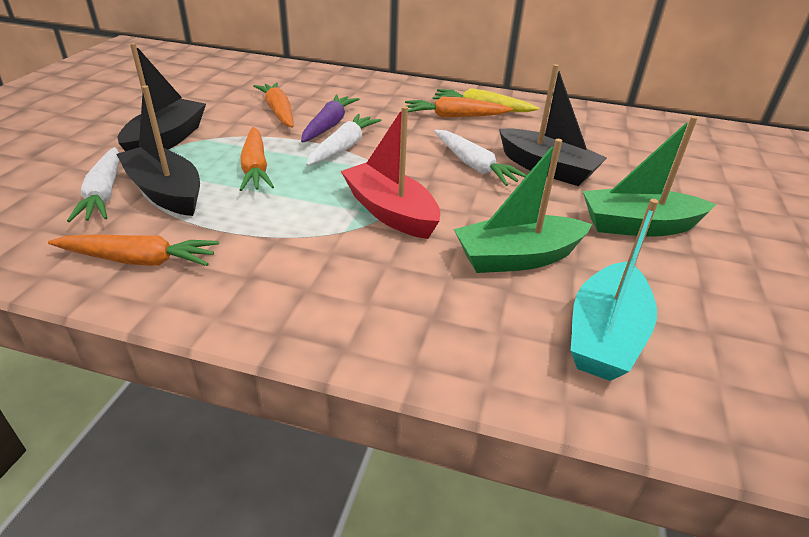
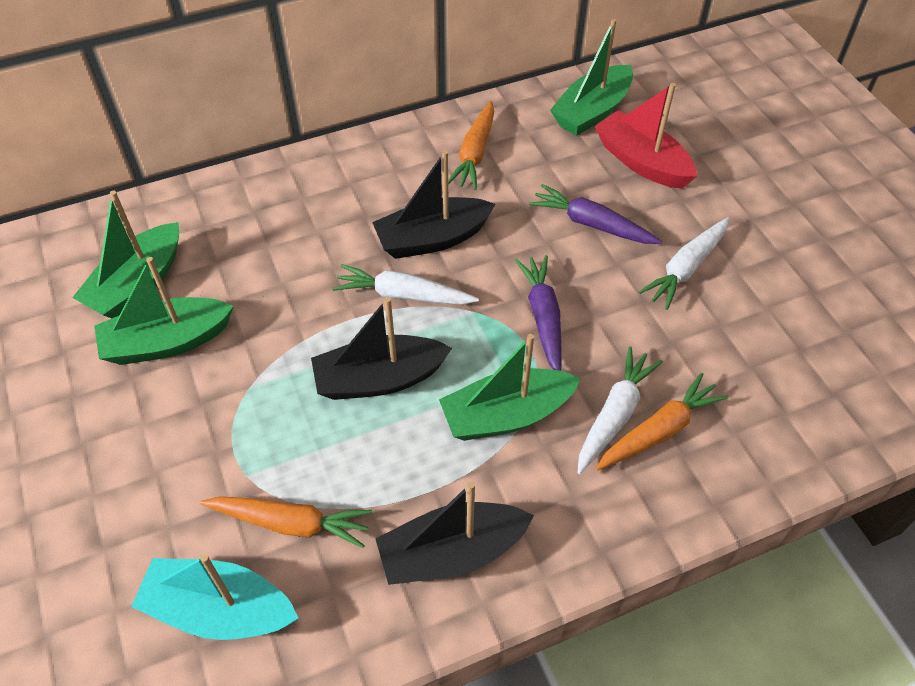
green boat: [454,139,592,273] [583,116,716,237] = 2 -> [72,191,179,318] [94,257,234,365] [439,334,581,441] [550,19,633,136] = 4
orange carrot: [48,234,219,266] [240,127,274,191] [254,82,294,127] [405,96,513,118] = 4 -> [200,496,372,548] [448,101,494,190] [596,373,728,470] = 3
purple carrot: [301,95,359,143] = 1 -> [515,255,562,371] [529,184,662,244] = 2
yellow carrot: [433,88,539,112] = 1 -> none = 0

